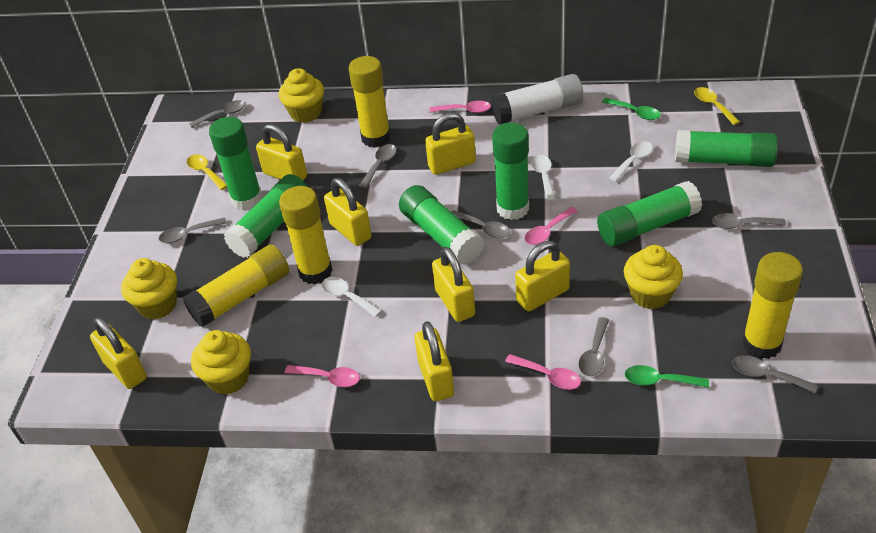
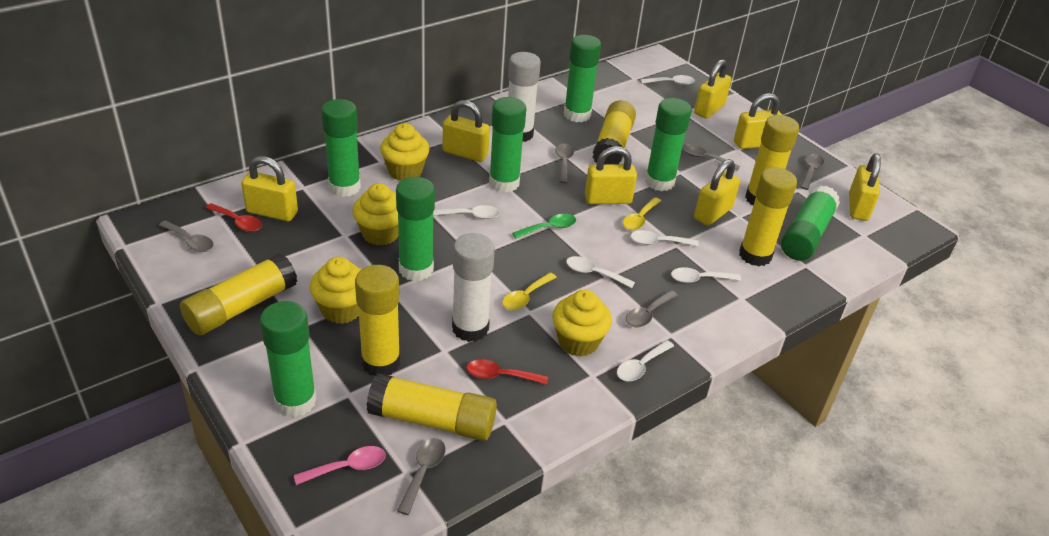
green glue stick: [209,117,262,211] [224,174,308,258] [399,185,484,265] [492,122,529,220] [597,181,702,246] [675,130,778,167] = 6 -> [260,301,317,417] [321,99,361,197] [396,177,435,281] [489,97,526,193] [564,35,601,122] [645,98,692,191] [781,185,840,261] = 7
green spoon: [602,98,661,120] [625,365,709,388] = 2 -> [512,214,576,238] = 1
grey spoon: [159,217,227,243] [189,100,246,128] [359,144,397,188] [451,210,510,239] [578,317,609,376] [712,213,786,229] [732,355,818,393] = 7 -> [158,220,214,252] [397,438,445,515] [555,144,574,184] [626,290,678,327] [682,144,740,171] [800,154,824,190] = 6
pink spoon: [285,365,360,387] [430,100,491,113] [505,354,581,390] [524,207,578,245] = 4 -> [294,446,386,485] = 1
red spoon: none = 0 -> [205,203,262,232] [467,359,548,384] = 2
white glue stick: [491,74,583,125] = 1 -> [452,233,495,342] [508,52,541,142] = 2
white spoon: [321,277,381,317] [531,155,556,202] [608,141,653,182] = 3 -> [433,205,500,219] [566,256,635,288] [617,340,674,381] [631,230,699,246] [641,75,695,85] [671,267,741,283] = 6
yellow glue stick: [183,245,289,327] [279,186,333,284] [349,56,391,148] [742,252,803,359] = 4 -> [180,253,297,335] [355,265,400,376] [366,373,497,441] [593,100,636,164] [739,167,797,267] [745,115,799,205] = 6

